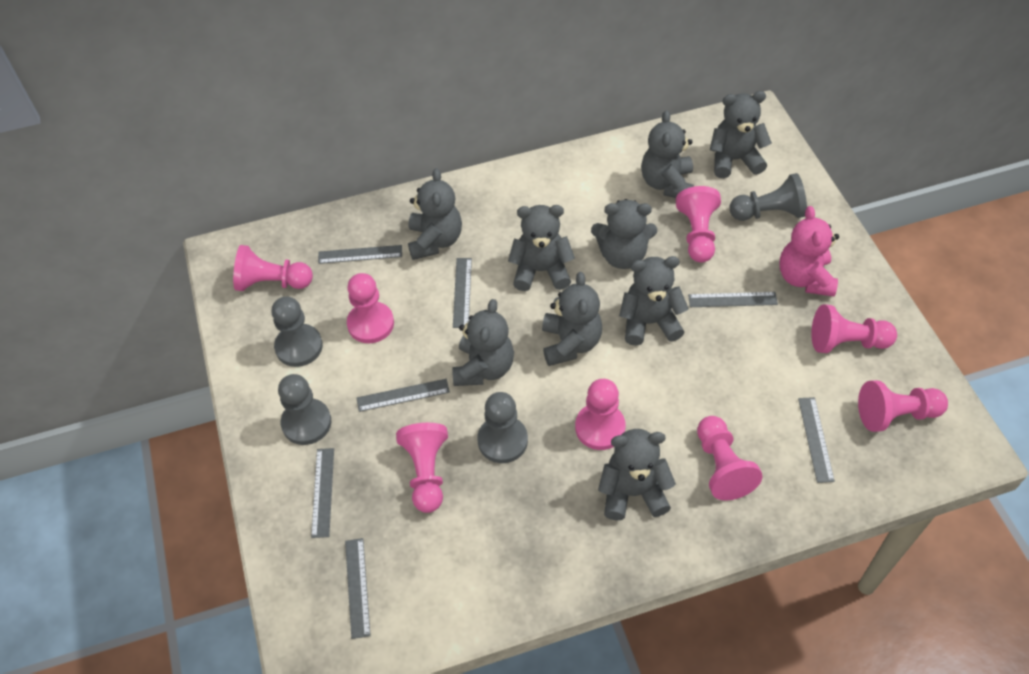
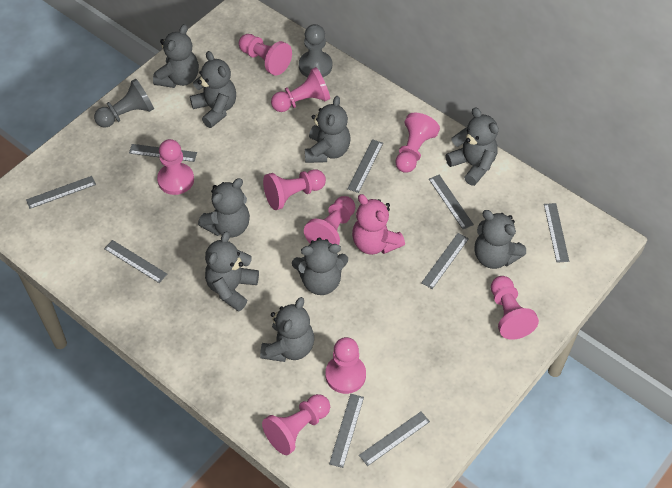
grey pawn: [271,297,323,367] [278,374,331,445] [477,392,528,463] [730,173,807,221] = 4 -> [94,79,154,128] [299,24,332,77] = 2
grey ruler: [311,448,334,538] [318,245,402,264] [345,538,371,639] [357,379,450,412] [453,258,472,328] [688,292,778,307] [798,397,835,483] = 7 -> [26,176,96,209] [104,240,167,283] [129,144,197,162] [329,394,364,468] [347,139,383,193] [359,412,430,466] [421,233,469,289] [429,175,474,229] [544,203,569,263] = 9
pink pawn: [233,245,313,291] [347,273,394,343] [396,423,448,513] [575,379,626,450] [676,186,721,263] [697,416,763,501] [811,304,897,353] [858,380,948,432] = 8 -> [157,139,194,195] [239,34,292,76] [262,394,330,455] [263,169,326,210] [271,67,330,112] [304,196,355,245] [325,337,366,394] [395,112,440,173] [491,276,539,340] = 9

